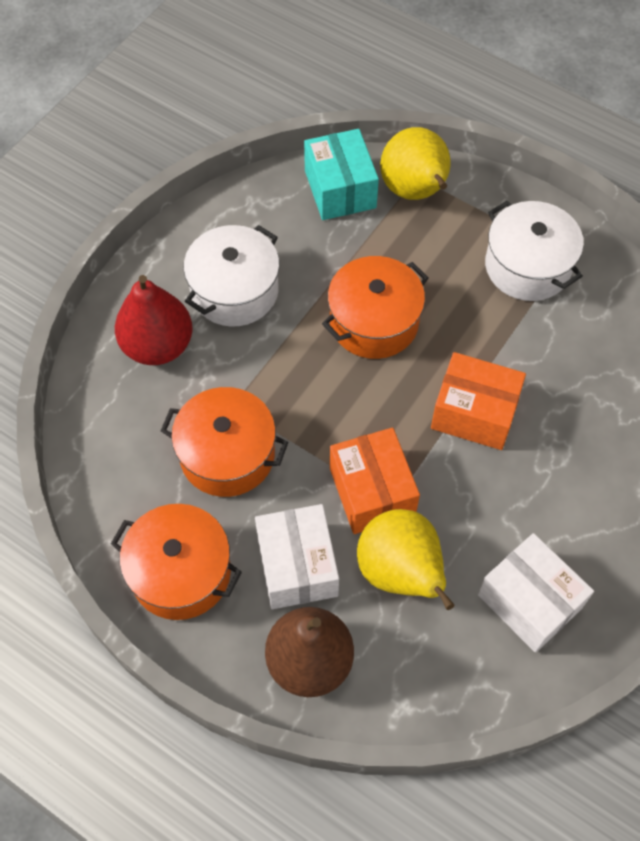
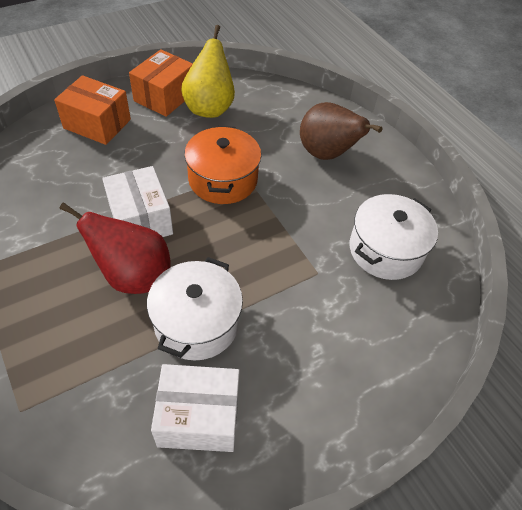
orange pot: [111,504,242,620] [161,387,288,497] [322,256,428,359] = 3 -> [184,126,261,204] = 1
turquoise box: [304,129,379,220] = 1 -> none = 0
yellow pear: [357,509,454,610] [380,127,451,200] = 2 -> [181,25,235,118] = 1

